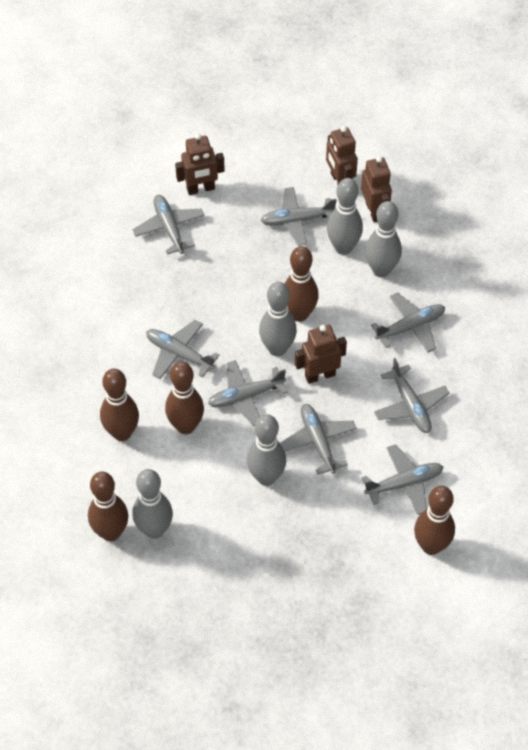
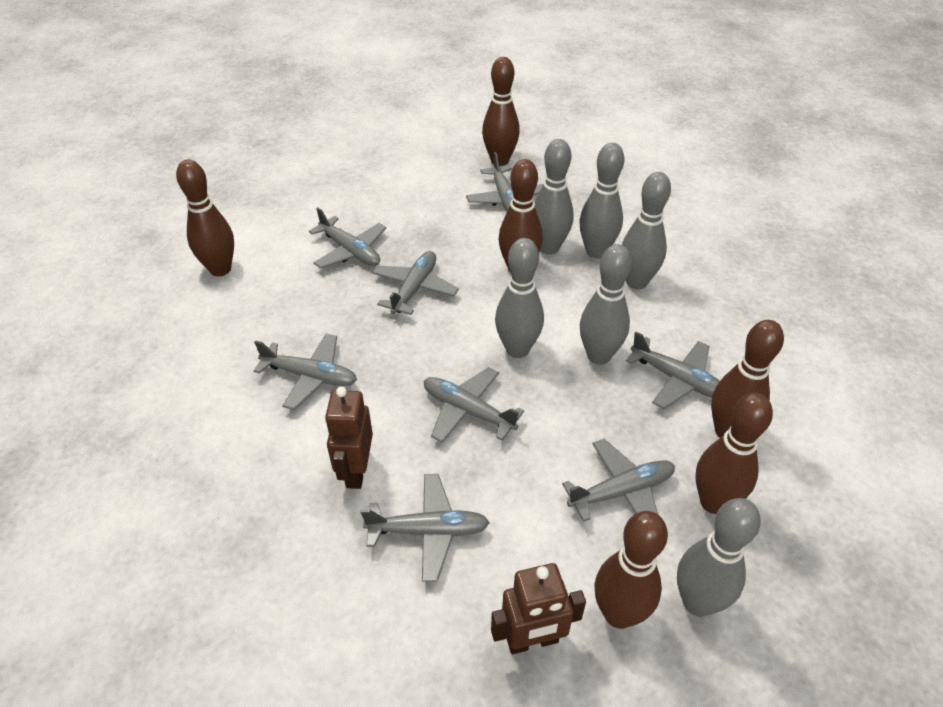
brown bowling pin: [88,472,128,541] [100,369,139,441] [165,362,204,434] [285,246,319,322] [414,486,455,555] = 5 -> [176,160,234,276] [482,57,520,166] [499,159,542,273] [595,511,668,629] [696,393,773,514] [711,320,784,438] = 6
brown robot: [175,133,225,195] [295,325,347,384] [326,126,358,186] [361,156,392,222] = 4 -> [325,387,373,489] [491,563,586,654] = 2
grey bowling pin: [132,469,173,539] [247,414,286,486] [259,282,297,356] [327,178,363,255] [365,201,402,277] = 5 -> [495,238,544,358] [535,139,574,255] [579,143,624,259] [580,244,632,365] [622,172,671,289] [677,498,761,617] = 6

